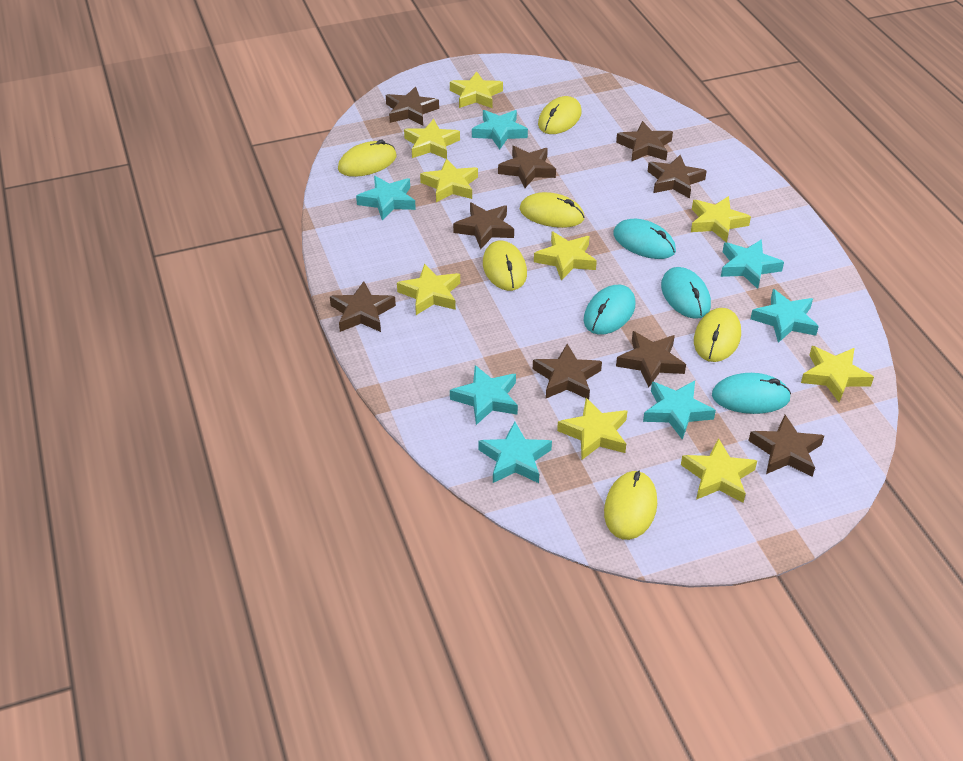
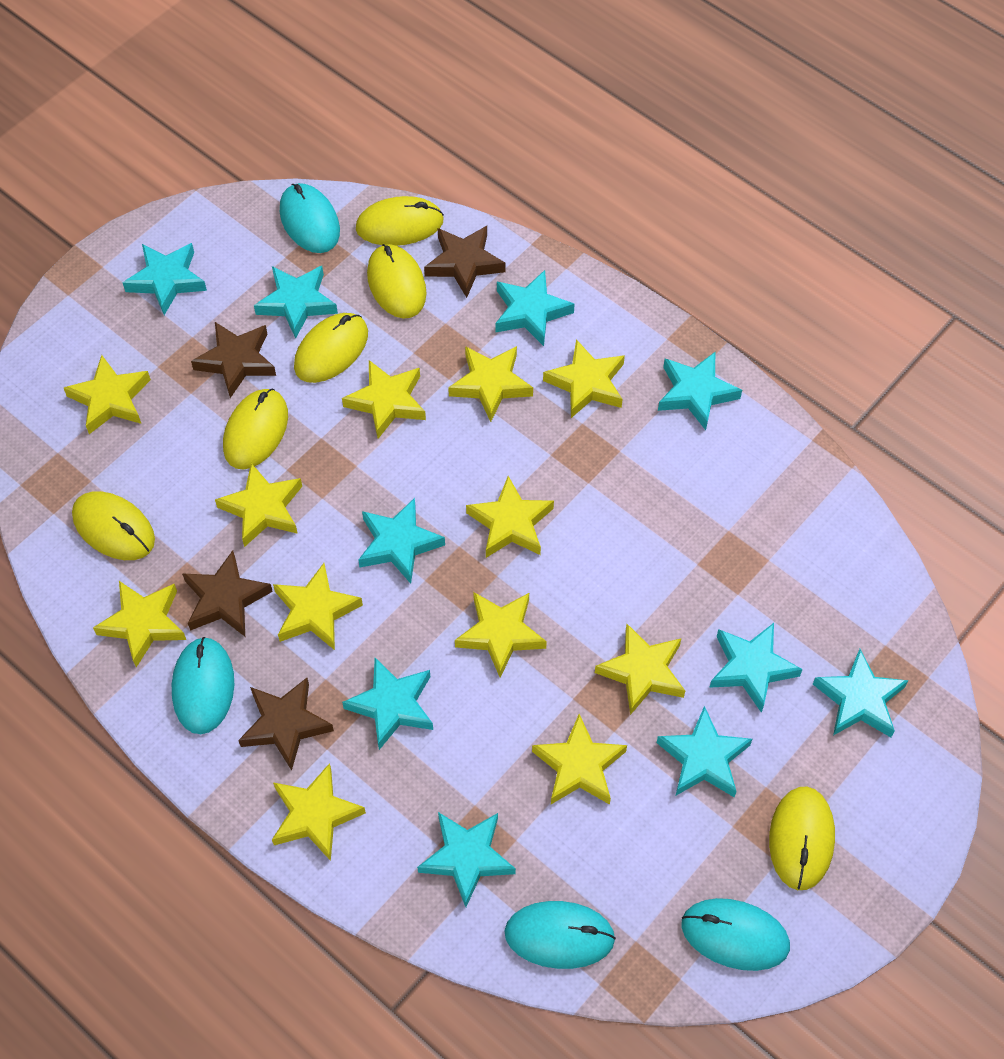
brown star: [330,281,396,332] [386,87,439,125] [453,203,514,249] [498,146,556,188] [533,344,602,400] [616,121,673,162] [616,331,686,387] [647,155,707,198] [748,415,824,477] = 9 -> [182,550,273,636] [191,322,276,398] [238,678,334,771] [424,226,506,298] = 4
turquoise star: [356,176,416,221] [450,365,518,425] [472,110,528,149] [478,421,552,483] [643,381,716,440] [721,239,784,289] [750,289,819,343] = 7 -> [123,243,207,315] [254,266,338,339] [342,658,433,750] [358,498,445,584] [417,812,516,907] [495,270,575,346] [657,706,752,797] [658,352,742,430] [709,623,803,713] [813,649,909,737] = 10
yellow star: [397,263,460,315] [404,119,460,159] [420,159,478,202] [450,71,503,108] [534,232,597,281] [557,398,627,460] [681,438,757,503] [691,196,751,242] [801,346,874,402] = 9 -> [64,355,151,434] [93,581,186,667] [215,463,302,547] [272,763,366,861] [273,563,363,650] [342,360,426,439] [448,346,533,422] [455,592,547,678] [466,476,554,558] [532,714,627,805] [543,339,625,418] [595,624,685,715] = 12

